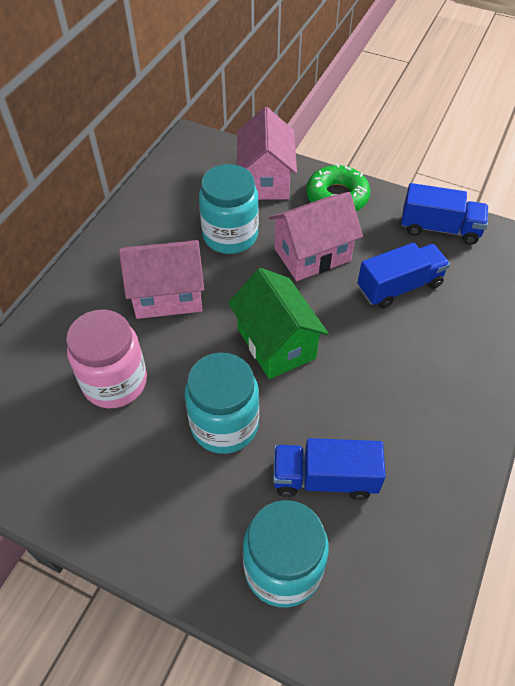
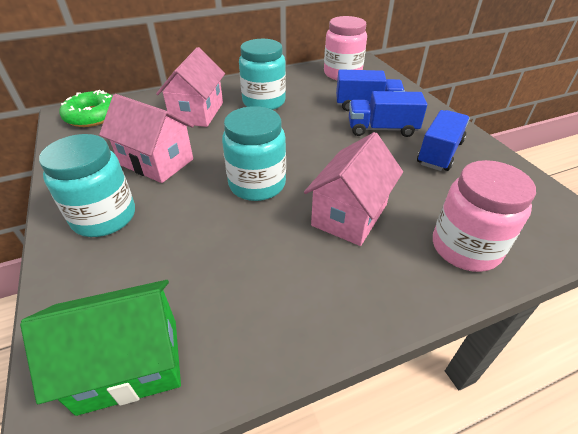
pink jar: [66,309,147,408] = 1 -> [324,16,367,80] [433,160,536,272] = 2

